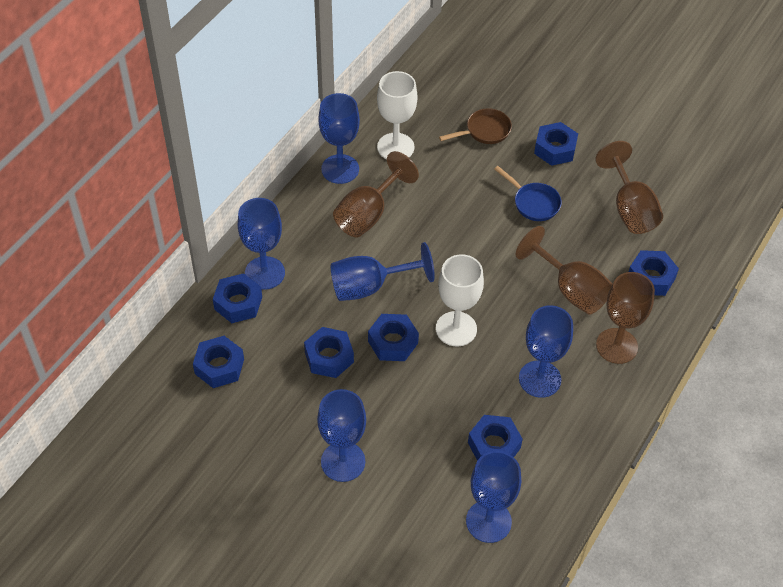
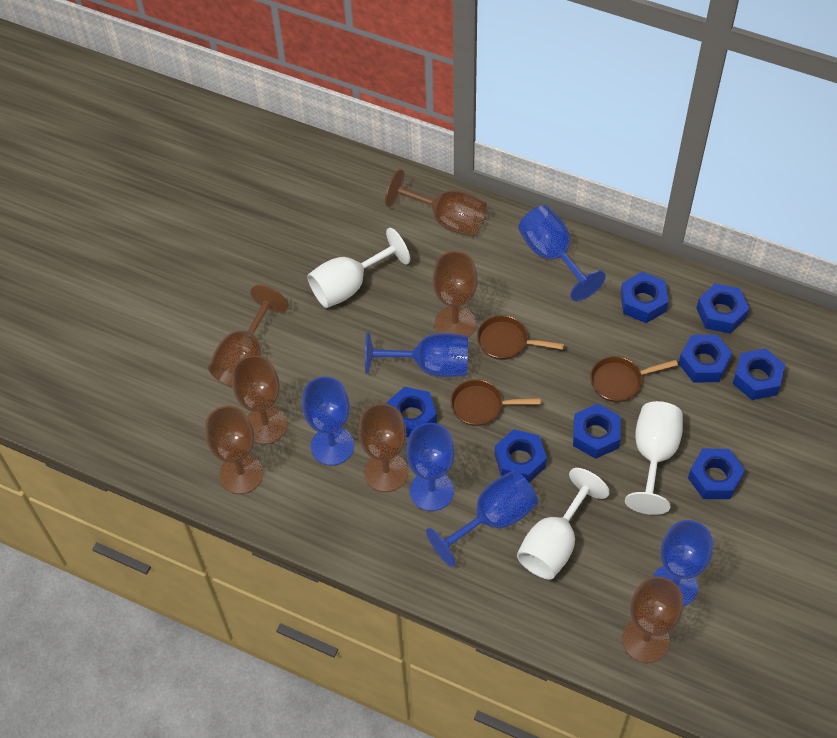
blue nut: [193,336,244,388] [213,273,262,323] [304,327,354,378] [368,314,419,361] [468,415,523,461] [534,122,578,166] [629,250,679,296] = 7 -> [386,387,437,437] [495,429,547,482] [573,403,621,459] [620,272,669,323] [678,335,732,383] [688,449,745,499] [696,283,749,334] [733,348,785,400] = 8
blue pan: [494,166,562,221] = 1 -> none = 0
brown goblet: [333,151,419,237] [516,226,612,315] [595,141,663,234] [596,272,655,364] = 4 -> [205,406,263,494] [208,285,289,387] [232,355,287,444] [358,403,408,492] [385,169,487,237] [433,251,477,337] [622,577,683,663] = 7
brown pan: [439,108,512,144] = 1 -> [451,379,541,426] [477,315,564,360] [590,356,678,402] = 3
white goblet: [377,71,418,159] [436,254,484,346] = 2 -> [307,228,410,308] [517,468,610,580] [625,401,683,515] = 3

